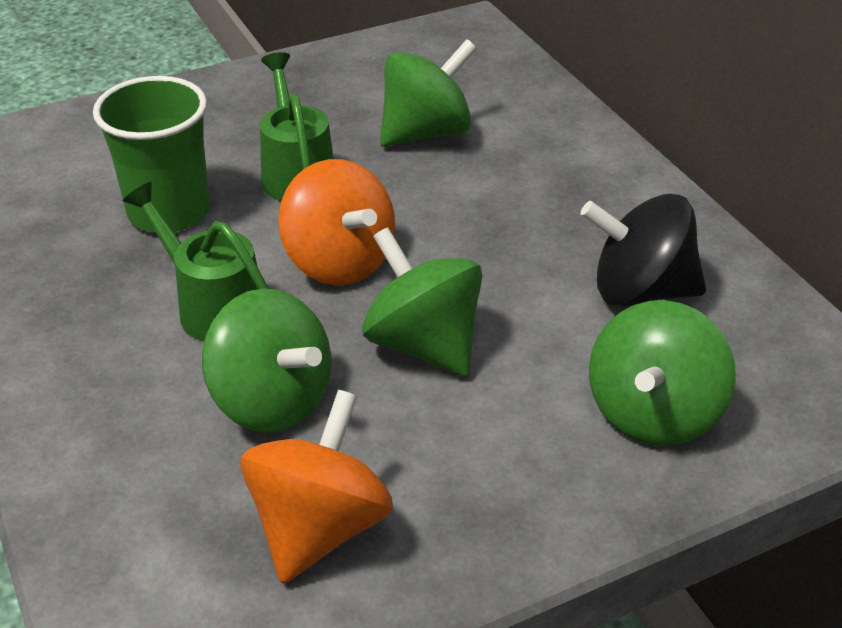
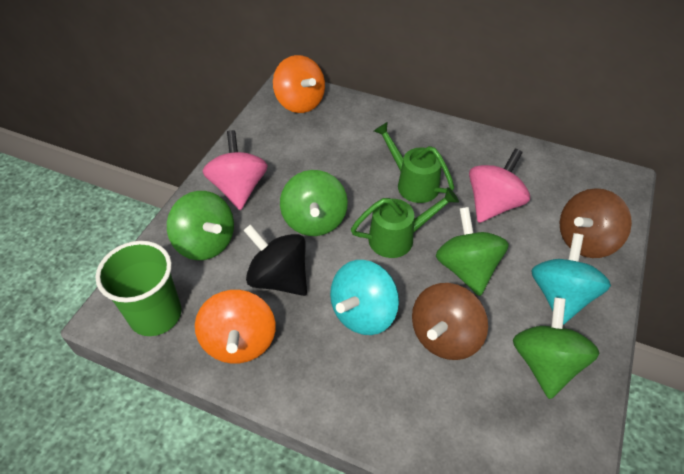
brown spinning top: none = 0 -> [412,283,488,360] [560,188,632,258] = 2
pink spinning top: none = 0 -> [203,130,268,210] [469,149,530,223] = 2
turquoise spinning top: none = 0 -> [330,260,399,335] [531,233,611,325] = 2

